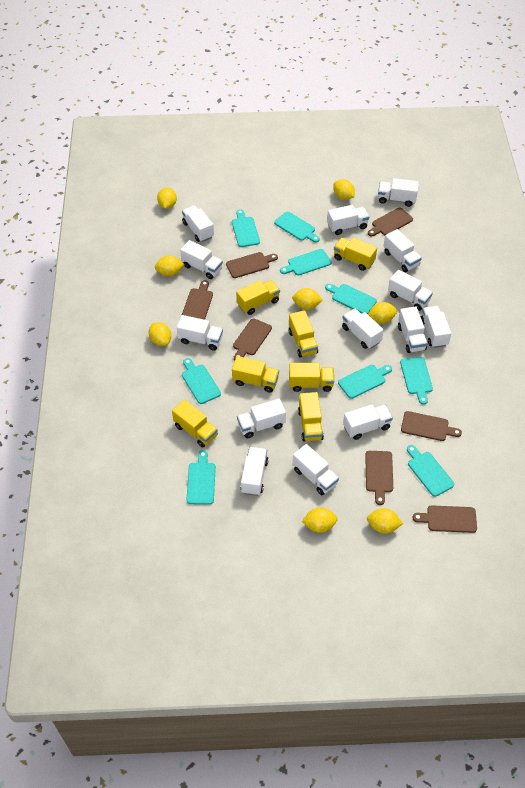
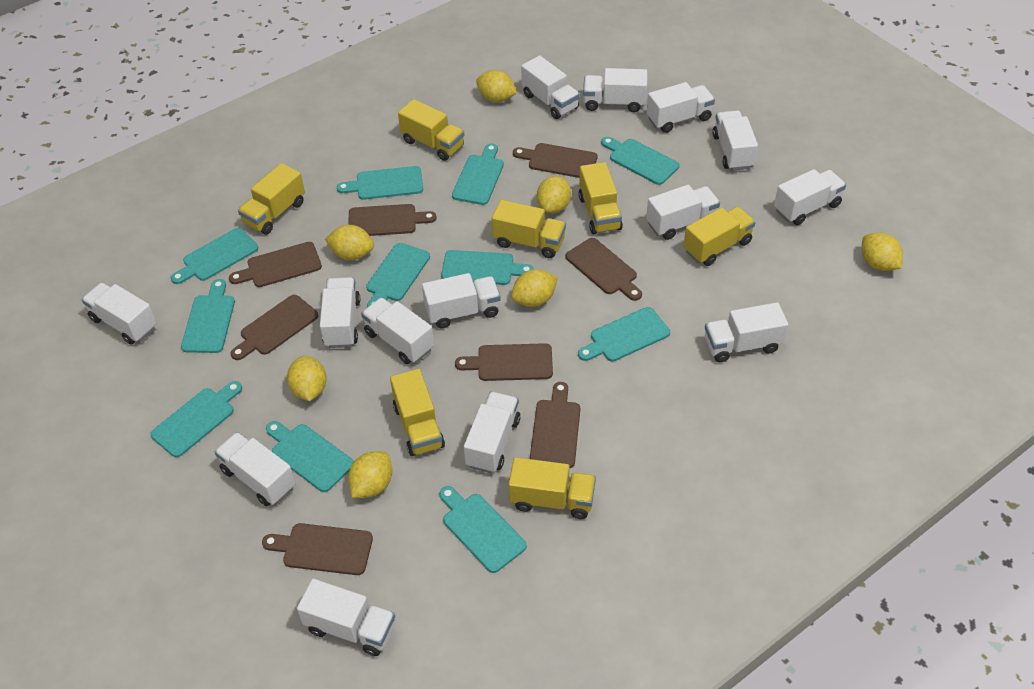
brown cutting board: [181,280,213,320] [226,252,278,278] [233,318,272,360] [365,451,393,505] [368,208,413,236] [401,411,462,441] [412,505,477,533] = 7 -> [229,242,322,287] [230,295,318,360] [262,523,373,575] [348,204,437,236] [455,343,553,381] [513,143,598,178] [530,382,580,468] [566,238,642,301] = 8
turquoise cutting board: [182,358,221,404] [186,450,216,505] [232,209,260,247] [274,211,320,243] [280,249,331,276] [325,284,377,314] [338,365,392,399] [400,357,433,405] [407,445,454,497] = 9 -> [150,381,242,457] [171,228,258,284] [181,279,235,353] [266,421,354,492] [337,166,423,200] [366,243,430,307] [439,486,527,573] [441,250,534,285] [452,144,504,205] [578,307,670,361] [601,137,680,185] = 11
yellow lemon: [149,322,171,346] [155,255,184,276] [157,187,177,209] [292,288,323,310] [302,507,338,533] [333,179,355,200] [367,508,403,534] [368,302,397,324] = 8 -> [287,356,327,401] [325,225,374,260] [348,451,392,498] [476,70,517,102] [511,269,558,307] [537,176,571,214] [862,232,903,271] = 7

